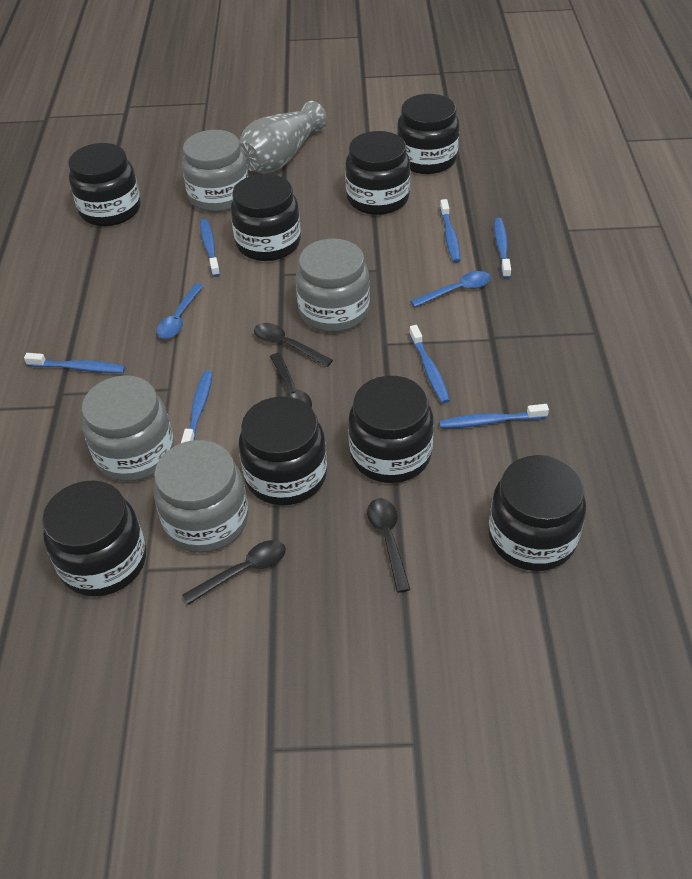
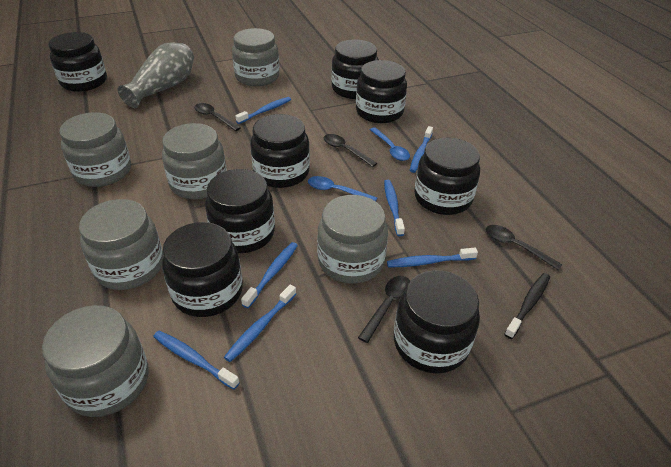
black toothbrush: none = 0 -> [504,273,550,339] = 1
grey jar: [82,375,174,482] [153,440,248,553] [182,130,248,213] [296,238,370,332] = 4 -> [42,305,149,417] [59,112,131,187] [79,199,164,290] [162,123,227,199] [232,28,279,86] [317,195,388,284] = 6

